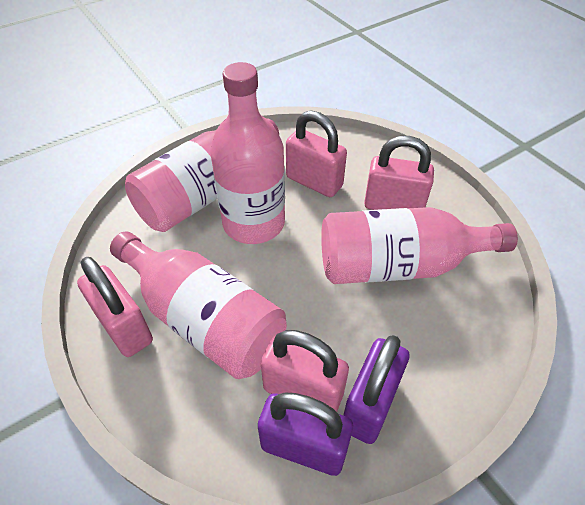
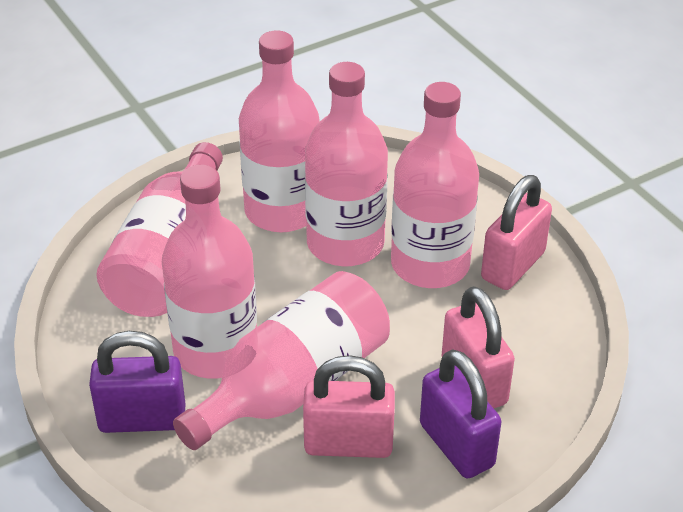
pink bottle: [110,231,287,379] [125,118,279,232] [210,62,285,244] [321,207,518,284] = 4 -> [96,142,223,317] [162,165,257,379] [173,271,390,450] [239,30,320,232] [305,62,388,266] [391,82,479,288] = 6
pink padlock: [77,257,153,357] [261,330,349,412] [286,110,347,197] [364,136,434,210] = 4 -> [303,355,395,458] [442,286,515,408] [481,175,552,290] = 3

